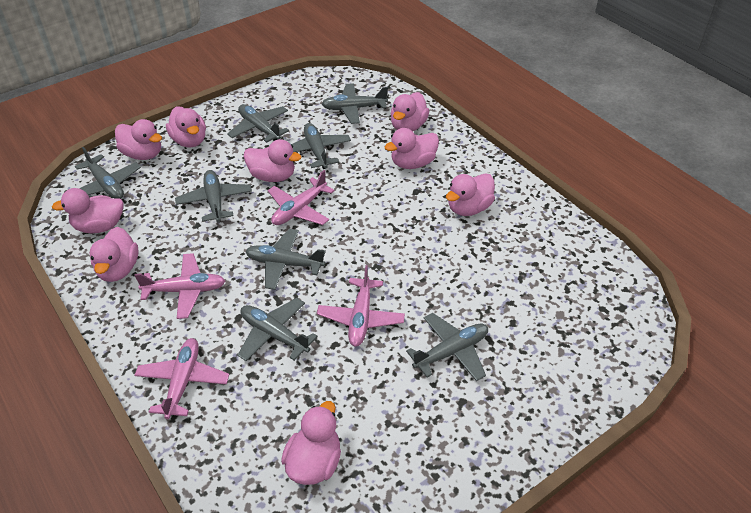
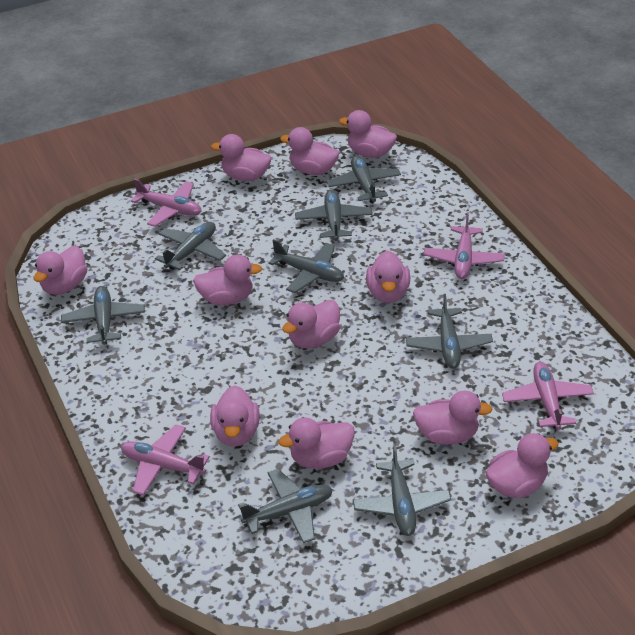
pink duck: [52,188,123,234] [90,227,139,282] [115,119,162,160] [166,106,206,148] [244,139,301,182] [281,401,341,485] [385,128,439,169] [391,92,429,131] [446,173,495,216] = 9 -> [34,246,87,295] [193,255,262,305] [210,385,260,447] [211,134,272,181] [279,418,355,469] [280,127,339,175] [282,300,340,349] [339,110,397,158] [366,251,410,303] [413,391,493,445] [486,433,558,498] = 11

